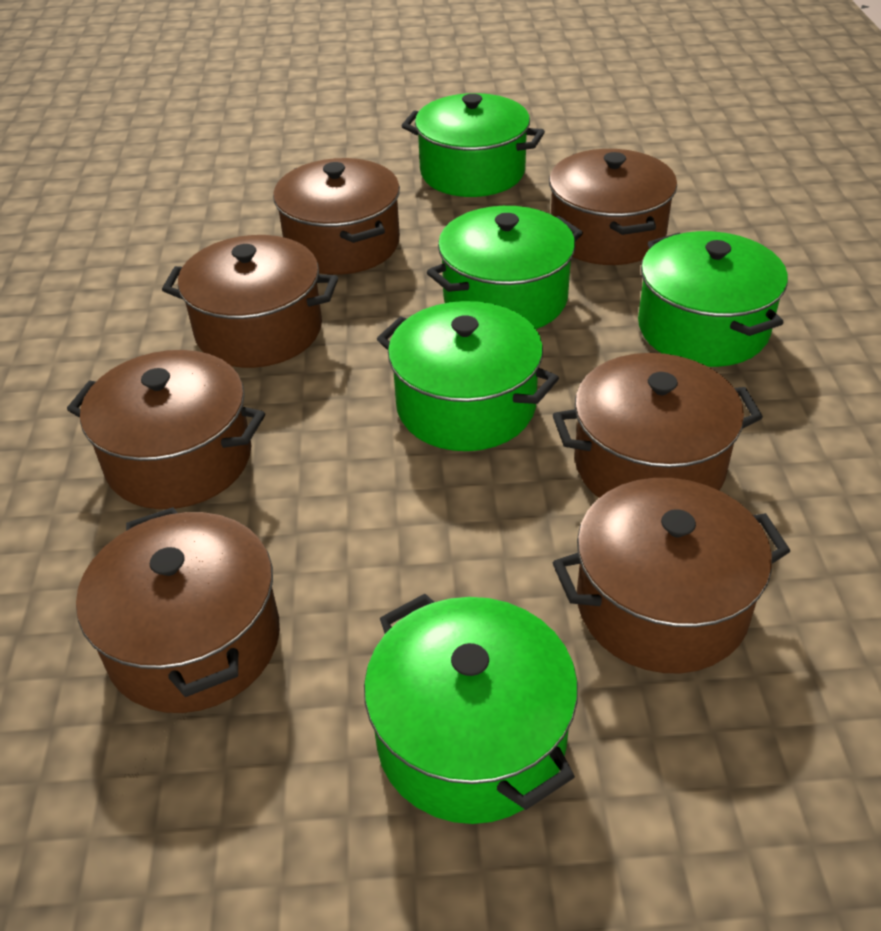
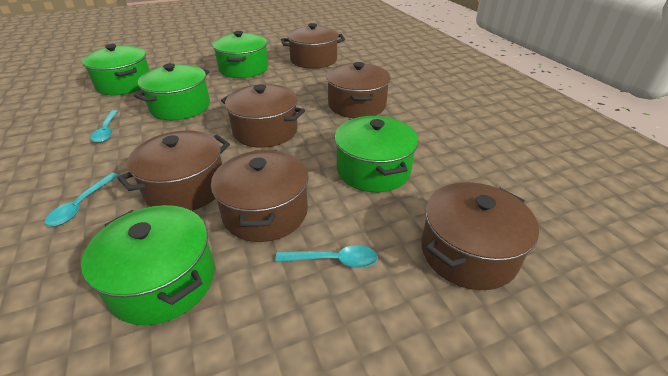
brown pot: [67,350,265,509] [76,507,280,713] [162,235,338,368] [273,158,400,275] [549,149,677,265] [553,353,763,498] [553,478,790,673] = 7 -> [117,130,230,211] [211,150,309,242] [221,84,305,148] [281,23,345,69] [326,62,391,118] [421,182,539,290] = 6
turquoise spoon: none = 0 -> [44,173,119,226] [90,110,118,143] [275,245,378,268] = 3

